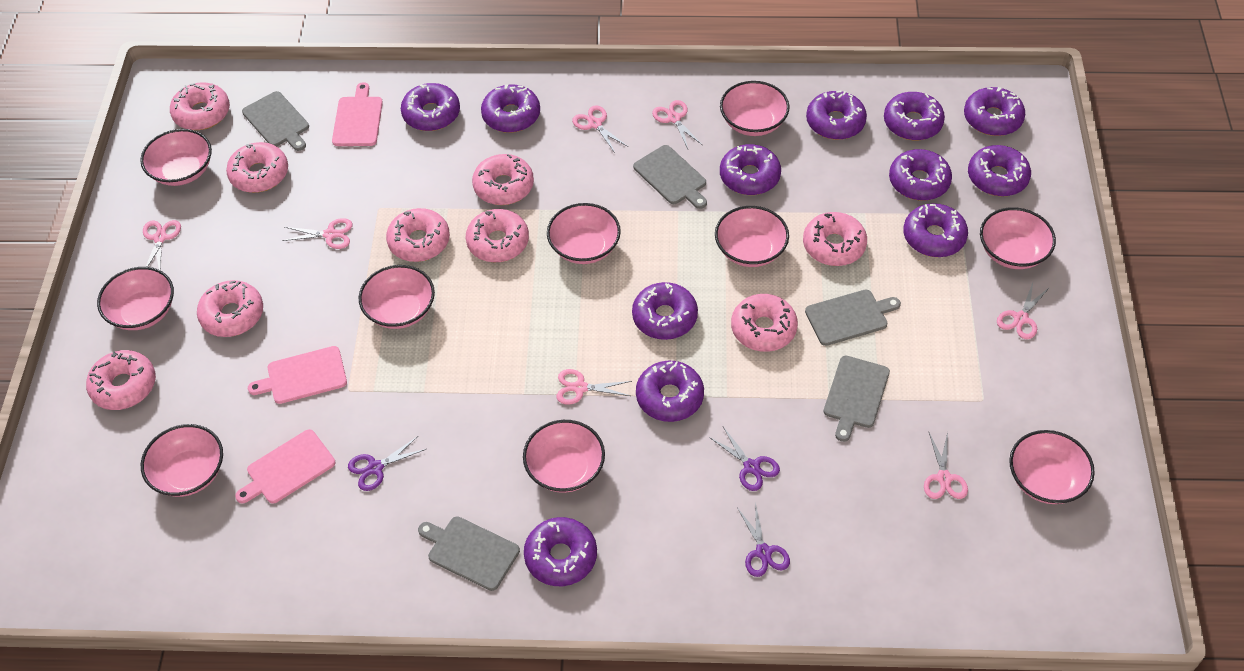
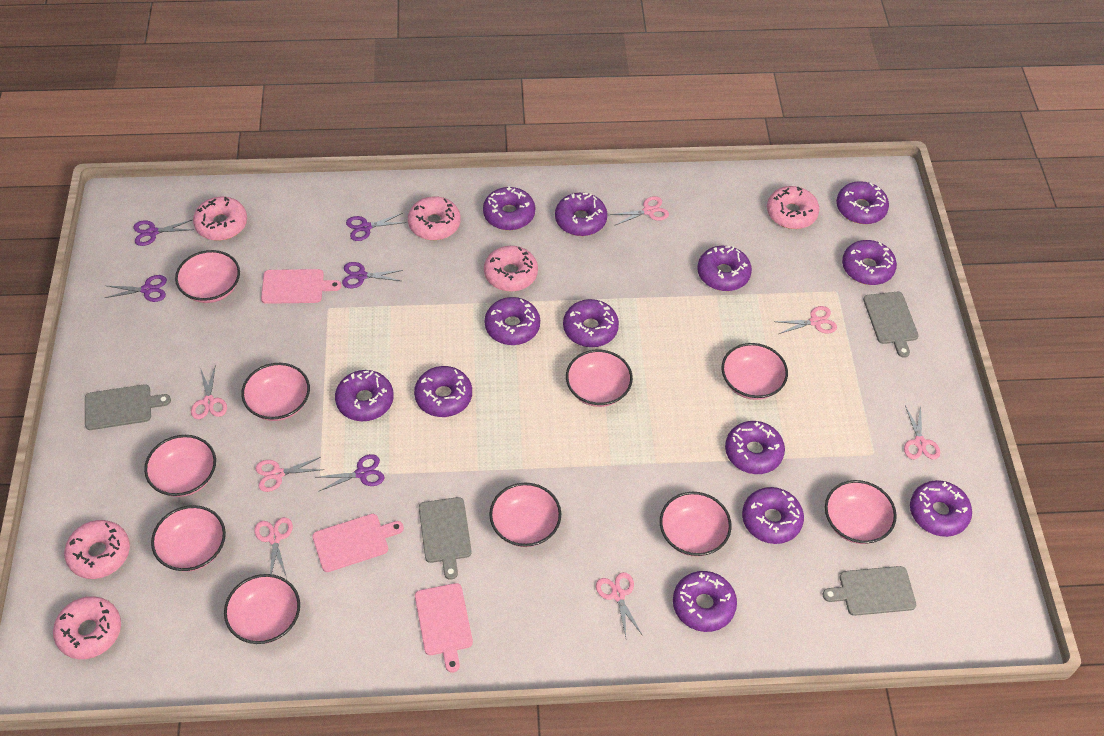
grey cutting board: [242,91,309,151] [418,516,520,591] [633,145,707,209] [805,290,901,346] [824,356,890,442] = 5 -> [85,384,171,430] [419,497,472,580] [823,566,916,616] [863,292,919,358] = 4
pink donut: [86,350,156,410] [170,83,230,130] [197,280,263,337] [226,142,288,193] [386,208,450,262] [466,209,529,262] [472,154,534,205] [731,294,798,352] [803,212,867,266] = 9 -> [53,596,121,659] [64,520,130,579] [193,197,247,241] [408,197,461,240] [484,246,538,292] [767,186,819,229] = 6
purple donut: [401,83,460,131] [481,84,540,133] [524,517,597,586] [632,282,698,340] [636,361,704,422] [720,144,781,195] [806,91,867,140] [884,92,945,140] [889,149,952,201] [903,203,968,257] [964,87,1025,136] [968,145,1031,196] = 12 -> [335,370,394,421] [414,366,472,417] [483,186,535,230] [485,297,540,345] [555,193,607,236] [563,299,619,347] [673,571,737,632] [697,246,752,291] [725,421,785,474] [742,487,804,544] [836,181,889,224] [842,240,897,285] [910,480,972,537] = 13
purple scissors: [348,436,426,491] [709,427,780,491] [737,503,790,577] = 3 -> [105,275,167,302] [134,220,193,246] [315,454,384,491] [342,262,403,288] [346,213,406,241] = 5

